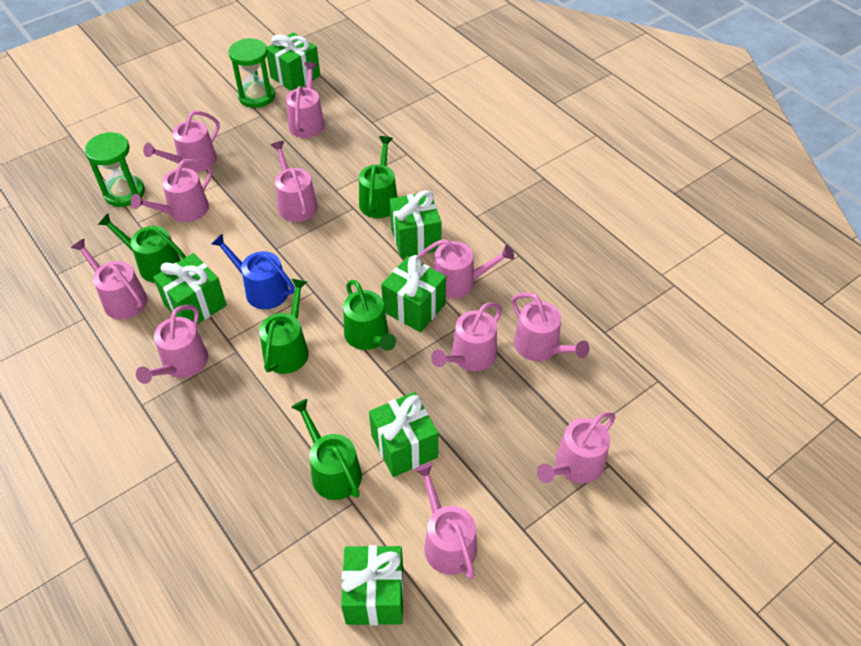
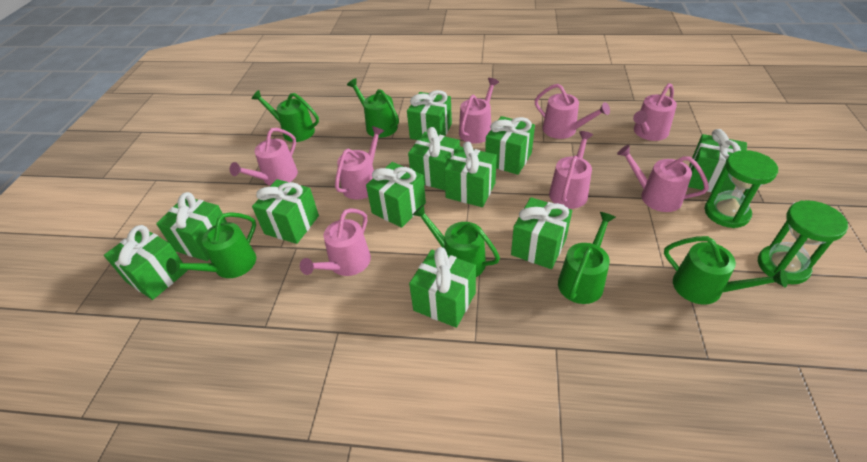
blue watering can: [211,234,295,309] = 1 -> none = 0
green gift: [153,253,227,324] [267,32,320,91] [341,545,404,625] [369,392,438,477] [381,255,446,332] [389,190,442,258] = 6 -> [104,225,188,300] [156,192,227,261] [252,179,319,244] [366,162,426,228] [407,90,452,140] [408,127,460,190] [409,247,476,328] [444,142,497,207] [485,116,535,175] [511,197,572,269] [688,129,747,194] = 11
green watering can: [98,213,186,283] [259,279,309,374] [291,399,362,500] [343,280,396,351] [359,136,397,218] = 5 -> [166,212,256,278] [252,90,319,142] [347,78,399,138] [412,204,500,277] [558,212,616,304] [664,236,788,304] = 6
pink watering can: [71,239,147,319] [131,159,212,222] [136,305,208,384] [143,111,220,172] [271,141,318,222] [286,62,325,138] [414,463,477,579] [418,239,514,299] [431,303,502,371] [511,293,590,361] [537,412,615,483] = 11 -> [230,128,298,186] [300,208,371,276] [335,126,384,200] [459,78,499,144] [535,84,610,139] [549,131,593,209] [617,145,709,212] [633,83,677,141] = 8

